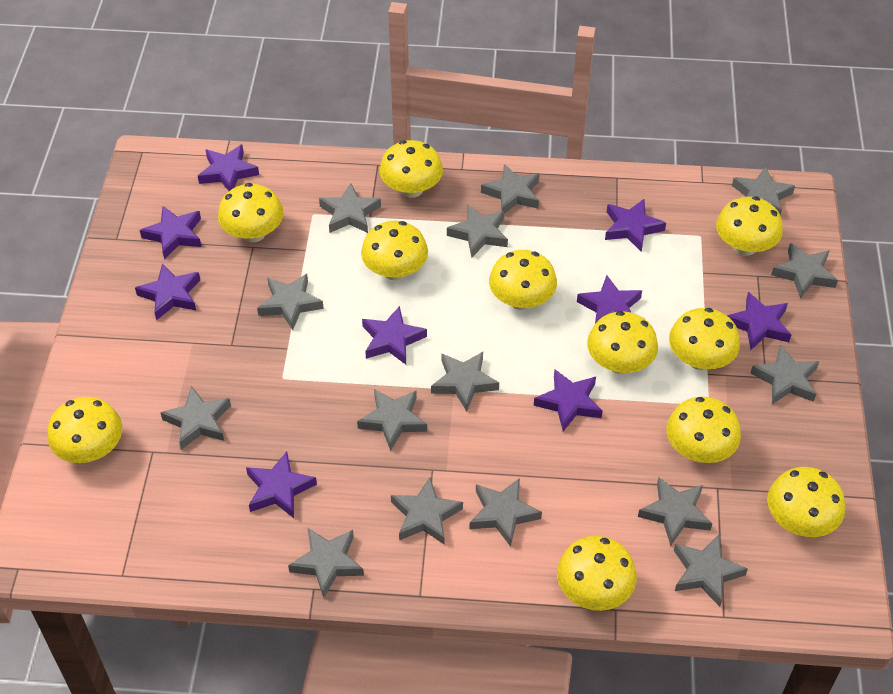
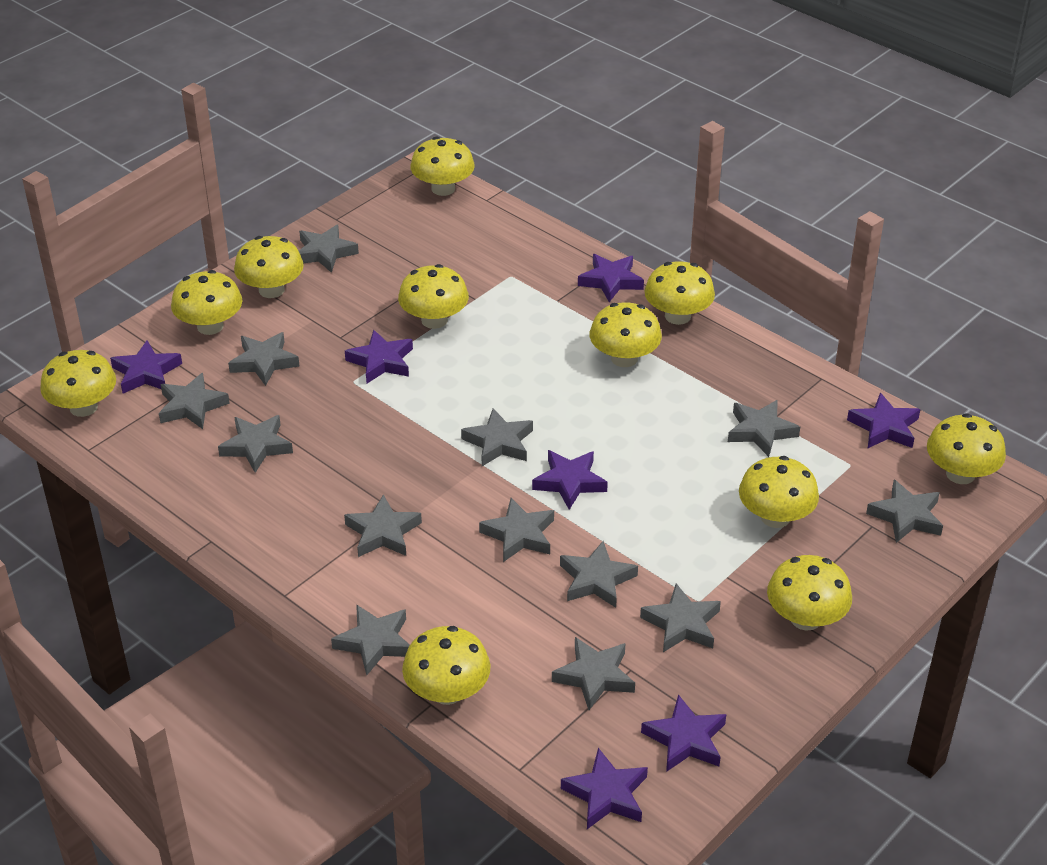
grey star: [160,386,231,450] [257,274,324,330] [288,528,364,598] [319,183,381,233] [357,389,427,451] [391,477,463,544] [431,352,499,412] [447,204,508,258] [470,478,542,547] [481,164,540,214] [638,477,713,546] [674,534,748,607] [732,166,795,215] [750,344,819,404] [771,243,838,299] = 15 -> [159,373,230,429] [218,415,293,473] [228,332,300,386] [299,225,359,273] [331,604,410,675] [344,494,422,557] [461,408,533,466] [479,498,554,562] [552,637,635,710] [560,541,638,608] [640,583,721,652] [728,400,800,457] [866,480,943,543] = 13
purple star: [135,263,200,320] [140,206,201,259] [198,144,259,191] [246,452,317,518] [362,306,427,365] [534,369,603,431] [577,275,642,324] [605,199,666,252] [727,292,791,350] = 9 -> [110,340,182,394] [345,330,413,384] [532,450,608,510] [561,748,648,829] [578,254,644,302] [641,694,726,772] [847,393,920,448] = 7

